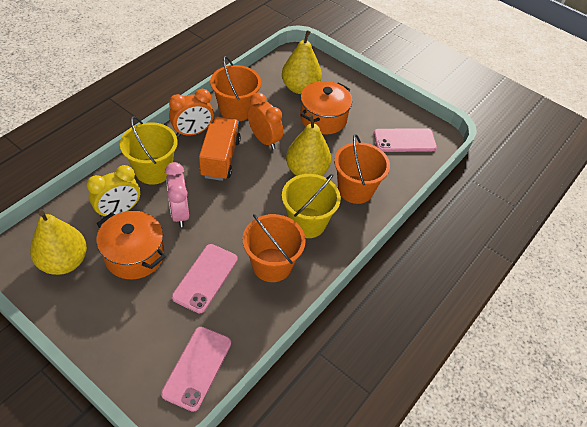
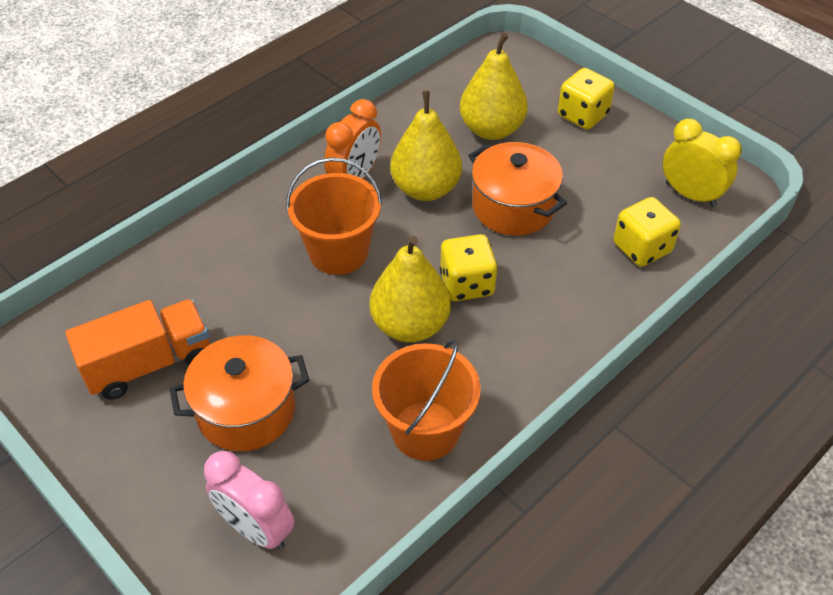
orange bucket: [210,56,261,121] [243,214,306,282] [334,134,390,204] = 3 -> [286,157,382,275] [372,339,481,461] = 2
orange clock: [169,89,214,137] [248,92,283,149] = 2 -> [324,99,381,179] = 1
pink phone: [161,327,231,412] [172,244,238,313] [374,128,437,152] = 3 -> none = 0
yellow bucket: [120,116,178,185] [282,174,341,238] = 2 -> none = 0
yellow dice: none = 0 -> [440,234,498,301] [558,68,615,130] [613,197,681,267] = 3

